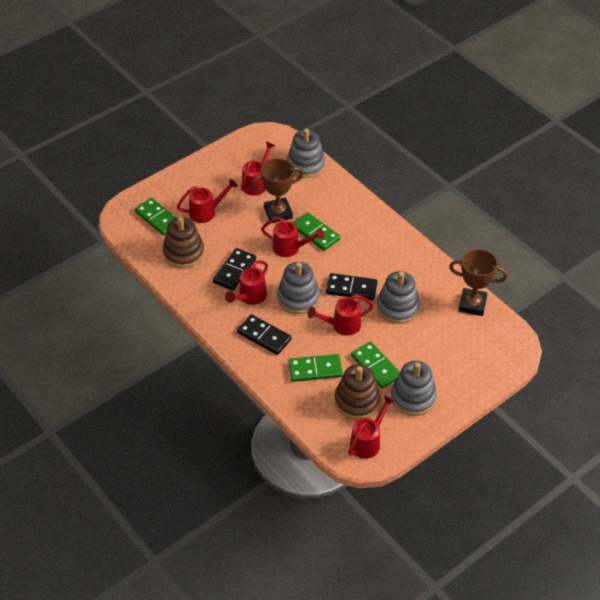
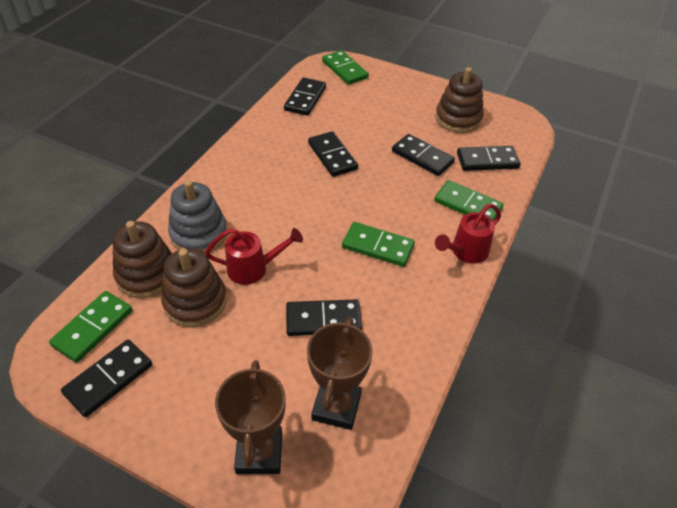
black domino: [213,248,256,291] [237,314,292,355] [326,273,378,300] = 3 -> [61,339,152,417] [284,78,326,116] [286,299,362,336] [308,131,358,177] [392,134,455,176] [457,146,521,171] = 6
brown stacking toy: [163,217,204,268] [335,364,380,420] = 2 -> [112,221,172,298] [161,248,227,327] [435,67,484,133] = 3
grey stacking toy: [277,262,320,314] [287,128,325,178] [377,271,420,324] [391,361,437,416] = 4 -> [168,180,228,254] = 1
red watering can: [177,179,238,223] [225,260,268,305] [241,142,275,196] [261,217,324,257] [307,295,374,336] [348,395,395,459] = 6 -> [205,228,303,285] [435,204,501,264] = 2

